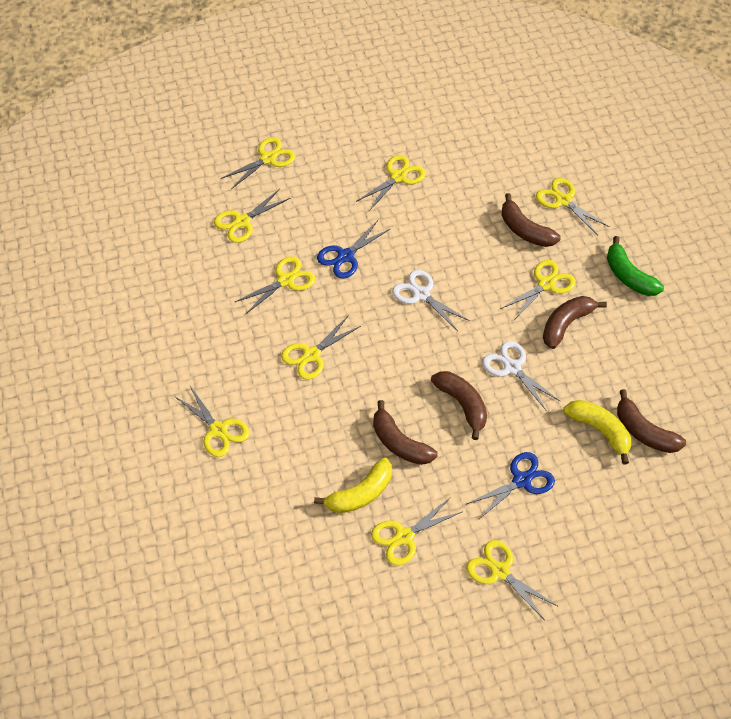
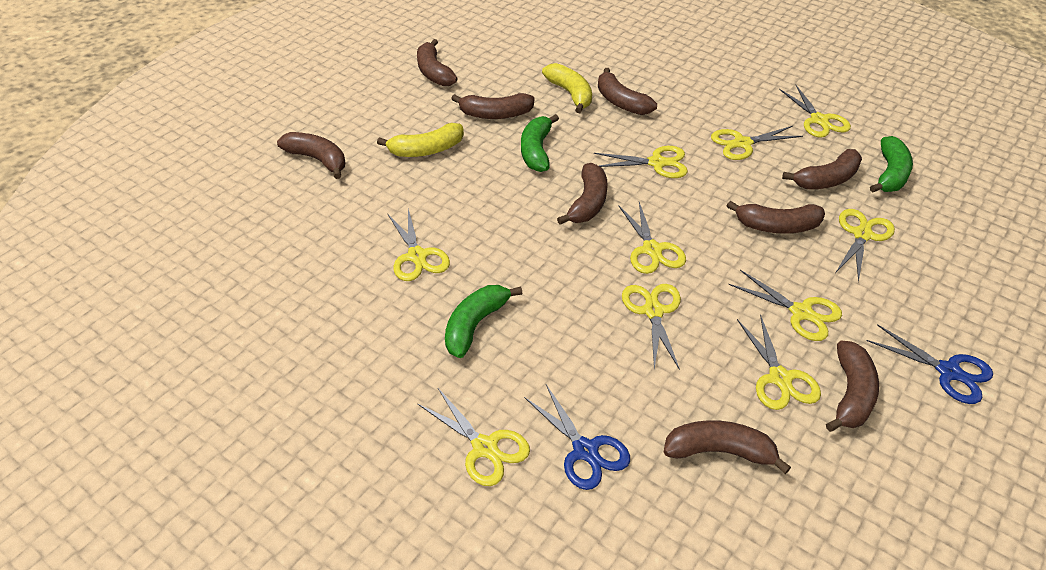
brown banana: [373,400,438,465] [431,371,487,440] [502,193,561,247] [543,296,607,349] [617,389,686,453] = 5 -> [277,132,345,179] [417,39,458,86] [451,93,535,119] [557,163,607,225] [598,68,657,115] [664,420,791,474] [727,201,825,234] [782,149,862,189] [826,341,879,432] = 9
green banana: [607,236,664,296] = 1 -> [445,285,523,358] [521,114,559,172] [870,136,913,192] = 3
white scissors: [392,270,470,331] [482,341,561,411] = 2 -> none = 0

